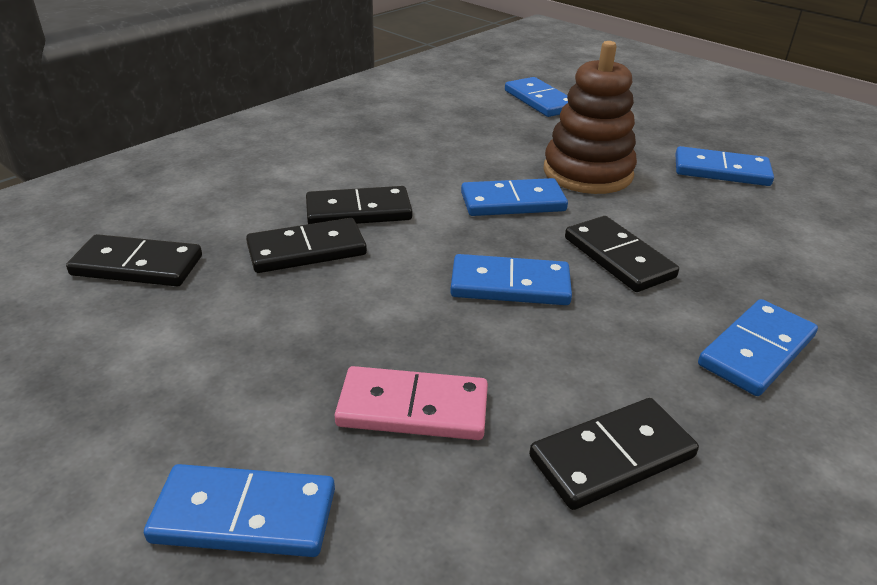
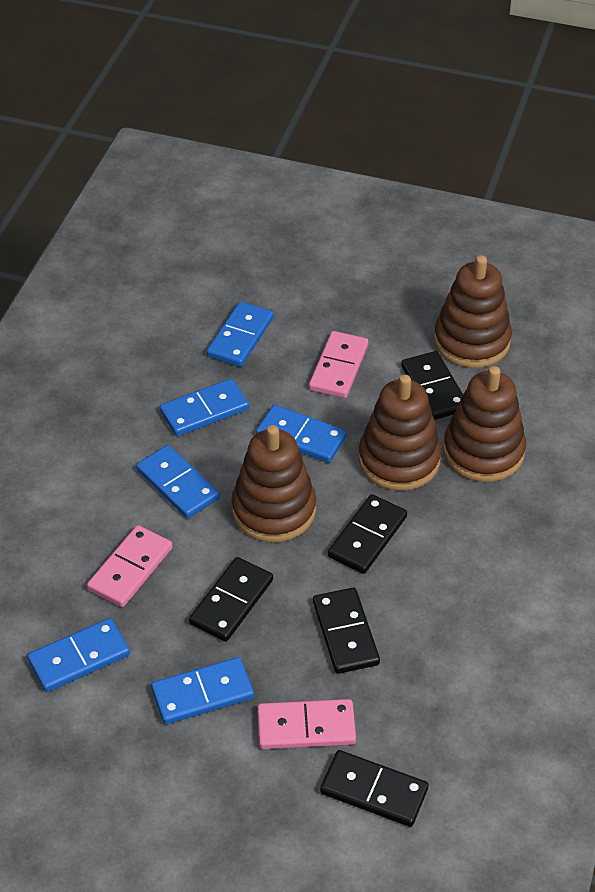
brown stacking toy: [543,41,637,194] = 1 -> [231,425,316,542] [358,375,441,491] [434,255,512,368] [443,366,526,482] = 4
pink domino: [335,366,488,440] = 1 -> [87,525,172,607] [257,699,356,749] [309,331,369,398] = 3

